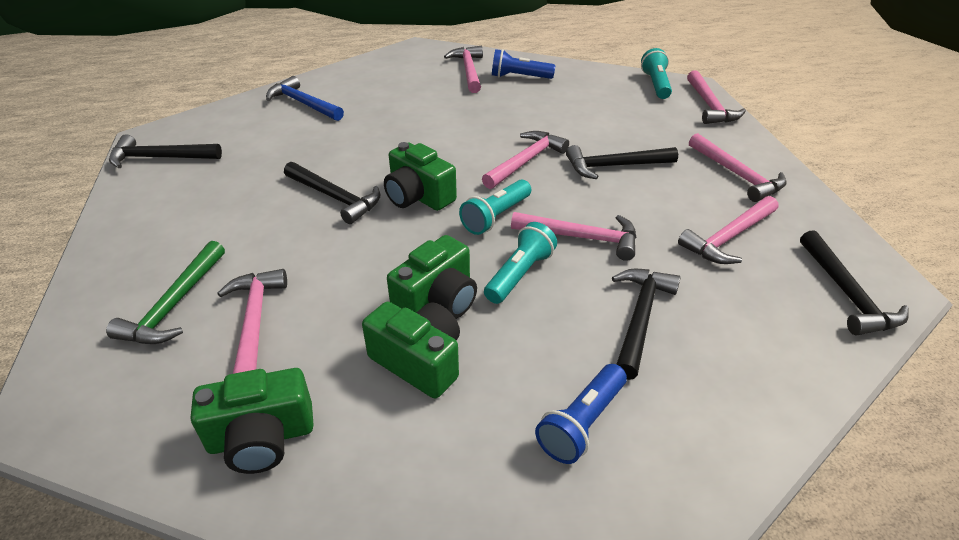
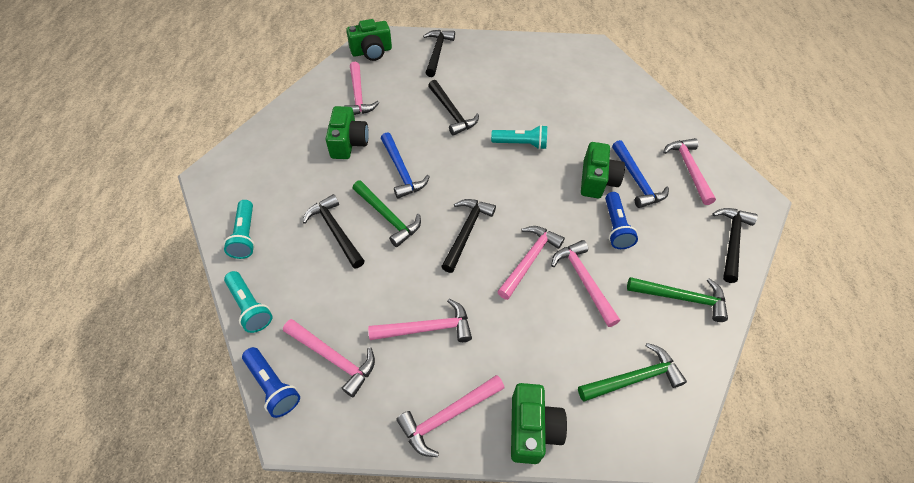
blue hammer: [266,76,344,121] = 1 -> [381,132,430,199] [612,140,669,208] = 2
green hammer: [106,241,225,344] = 1 -> [353,180,421,247] [578,343,687,401] [627,277,728,322] = 3

